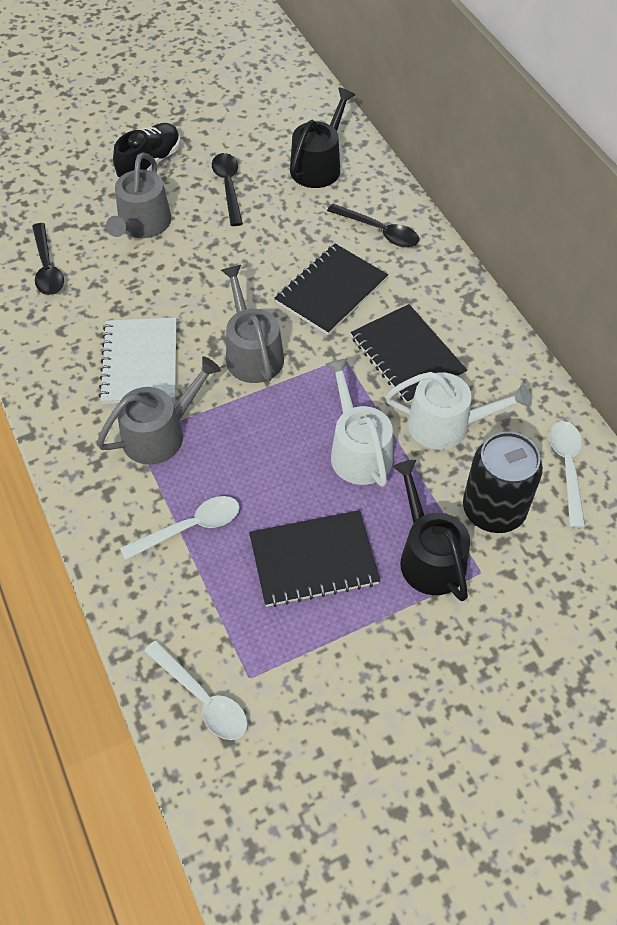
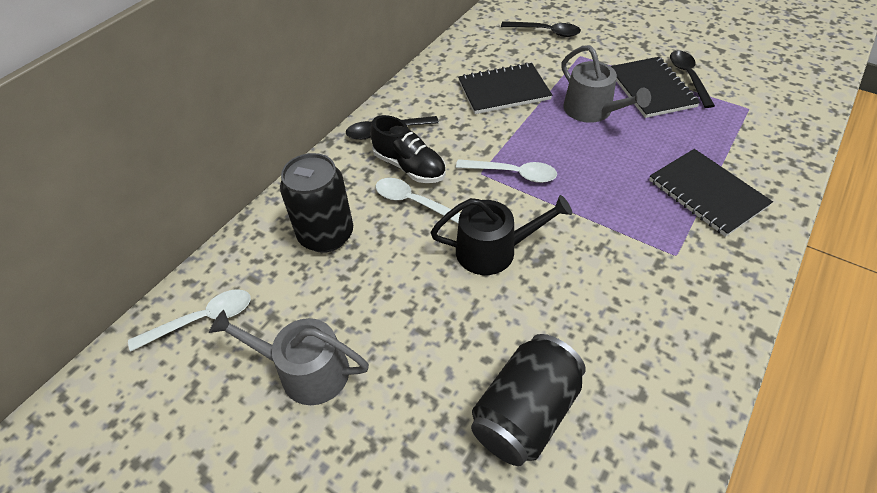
black can: [463,432,543,533] = 1 -> [280,153,353,253] [471,334,586,466] = 2
black watering can: [290,87,355,188] [393,460,470,601] = 2 -> [431,195,572,275] = 1
grey watering can: [97,356,221,465] [106,152,171,238] [221,265,284,383] = 3 -> [209,310,369,405] [562,45,651,123] = 2
white notebook: [98,317,176,404] = 1 -> none = 0
white watering can: [326,358,393,487] [385,372,532,450] = 2 -> none = 0

